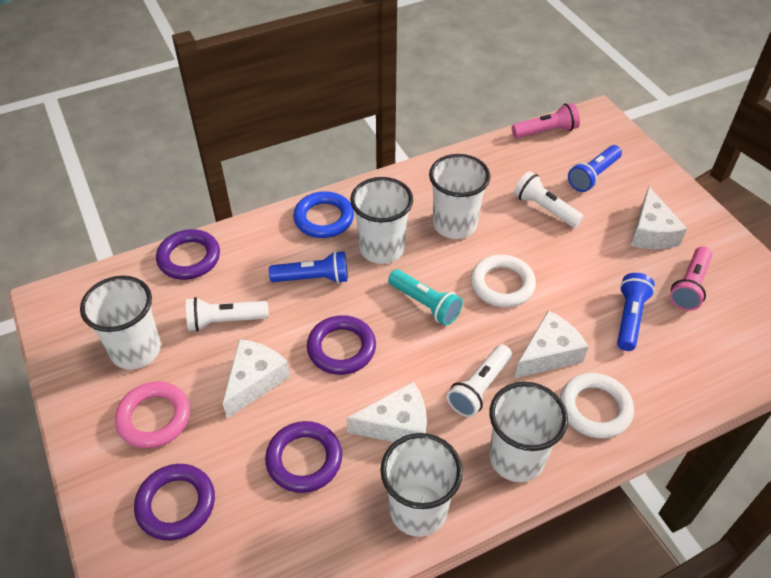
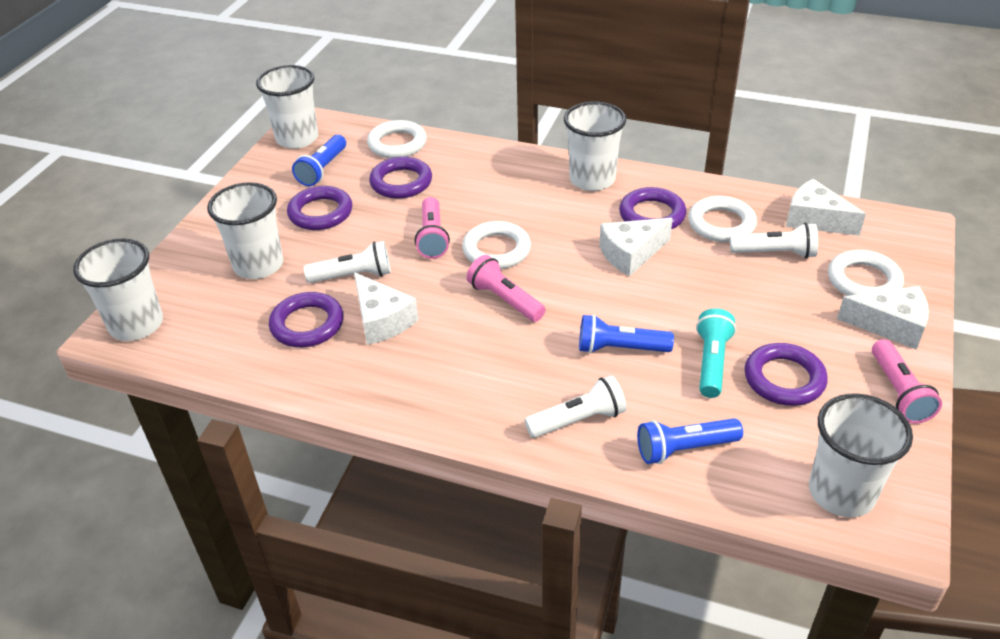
blue ring: [293,191,354,238] = 1 -> none = 0
pink flashlight: [512,103,580,138] [670,246,712,311] = 2 -> [415,197,450,259] [467,255,545,322] [872,339,942,424] = 3
pink ring: [115,381,190,448] = 1 -> none = 0
purple ring: [134,464,215,541] [156,229,220,280] [265,421,342,493] [307,315,376,375] = 4 -> [269,292,344,347] [287,186,352,230] [369,157,432,199] [619,187,686,230] [745,343,828,406] = 5
white ring: [471,255,536,308] [560,373,634,439] = 2 -> [367,120,427,158] [462,221,531,269] [688,196,757,242] [828,250,904,296] = 4

